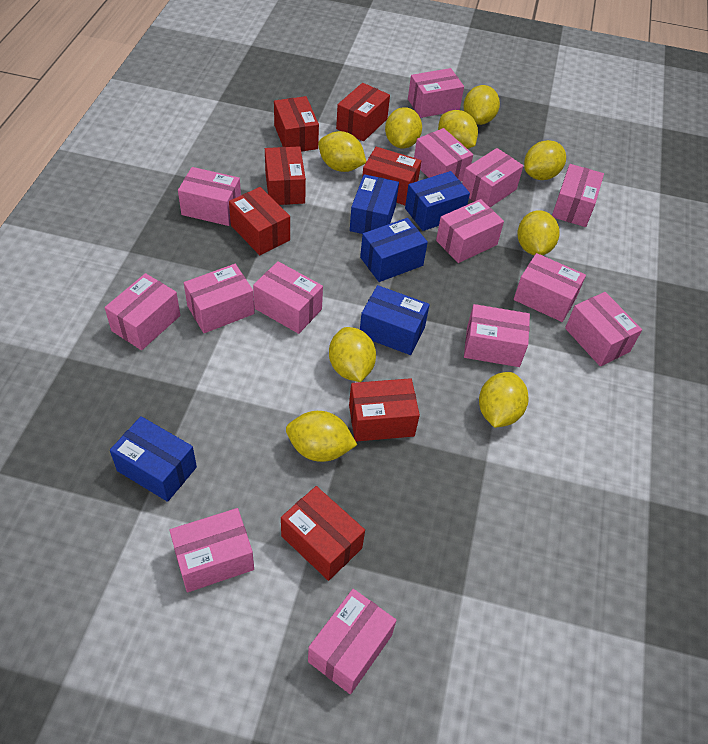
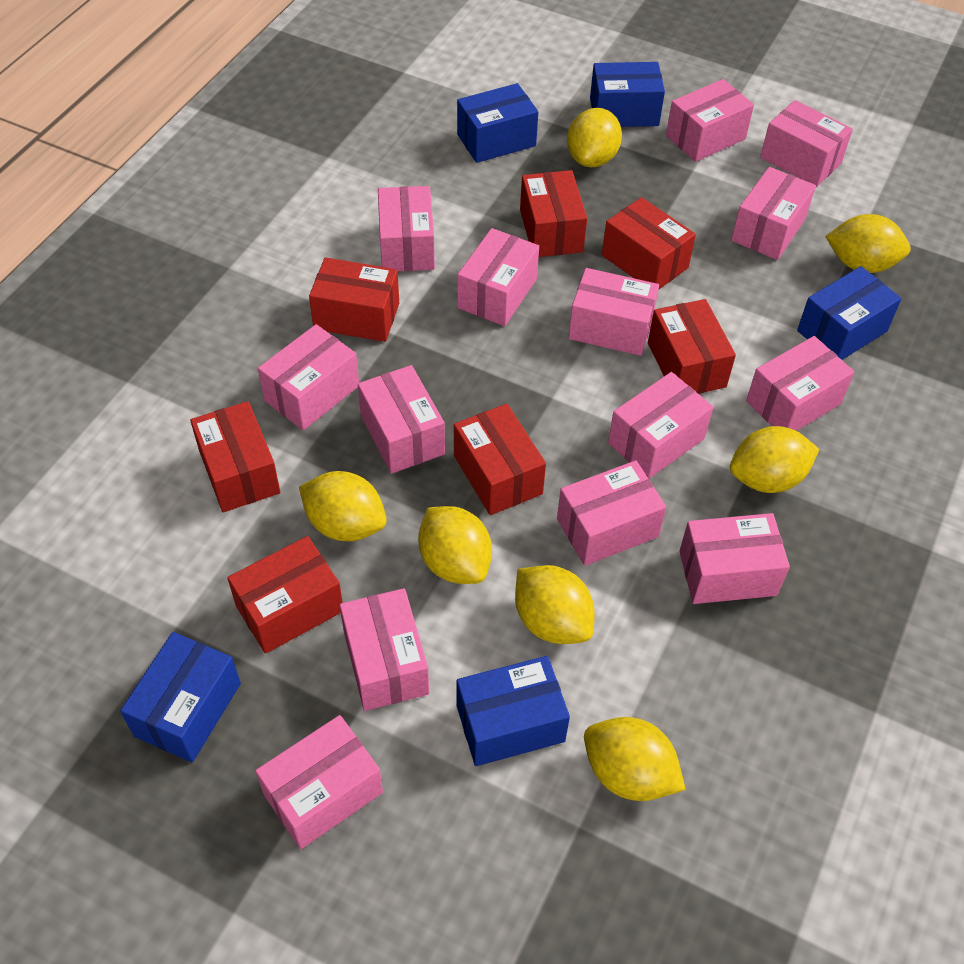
yellow lemon: [286,411,357,462] [318,131,366,172] [329,327,376,382] [385,107,422,148] [438,110,478,149] [463,85,500,125] [479,372,528,428] [517,210,559,255] [524,140,566,180] = 9 -> [299,471,387,541] [418,506,492,584] [515,565,595,644] [567,108,622,167] [584,717,686,801] [730,426,819,493] [825,214,911,273] = 7

